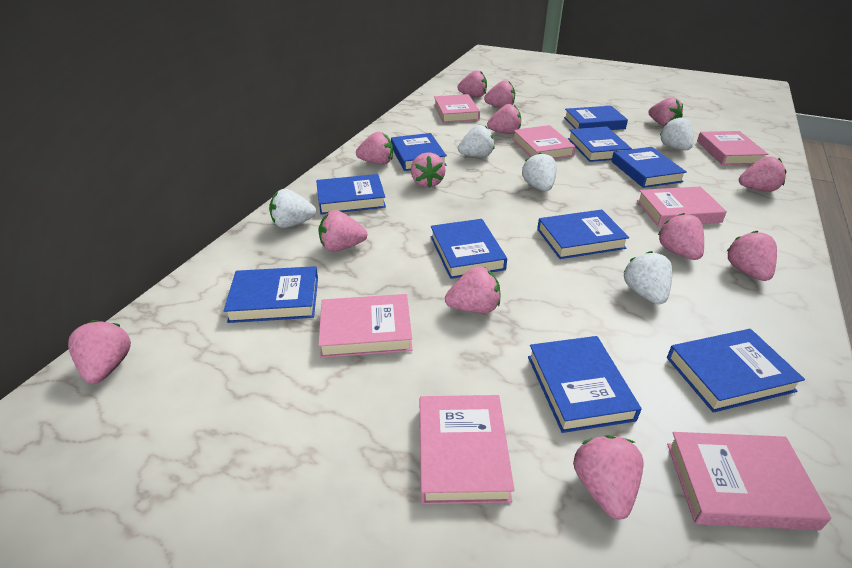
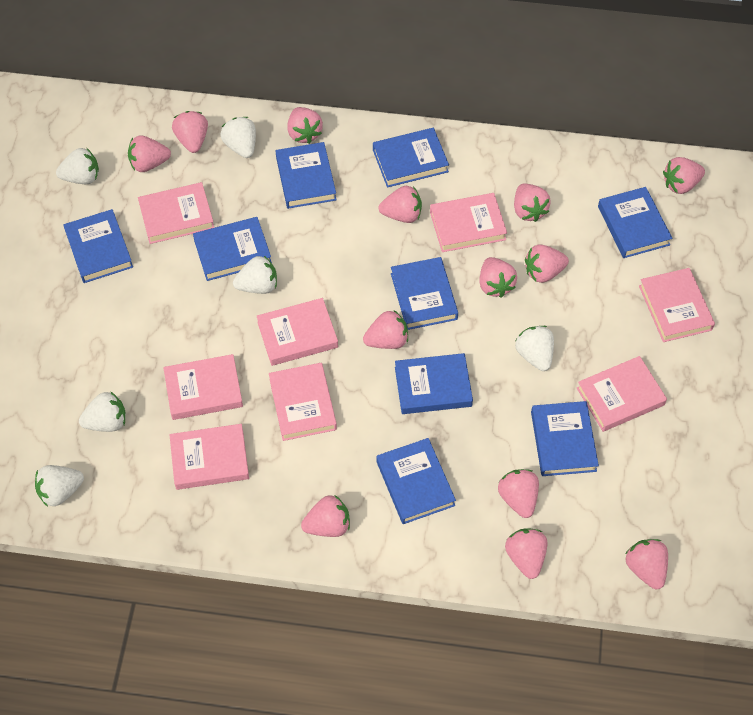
blue book: [224,266,318,323] [316,174,386,215] [391,133,447,171] [431,219,507,279] [528,336,641,433] [537,209,629,259] [564,106,628,130] [568,126,632,162] [611,147,687,188] [667,329,805,413] = 10 -> [63,209,133,283] [193,217,272,281] [276,142,337,209] [373,128,449,188] [376,438,456,524] [391,257,458,330] [395,353,473,414] [531,401,599,476] [598,187,672,258] = 9
pink book: [318,294,412,358] [420,395,514,504] [434,94,480,123] [512,125,576,159] [637,187,727,227] [667,432,831,530] [697,131,769,165] = 7 -> [138,182,214,244] [163,354,243,420] [170,424,249,490] [257,298,338,366] [269,363,337,441] [430,193,507,252] [577,356,667,432] [639,268,715,342] = 8
white strawberry: [269,189,316,228] [458,125,494,157] [522,152,557,191] [623,251,672,304] [660,117,694,150] = 5 -> [35,465,84,507] [56,148,99,184] [79,391,126,432] [220,117,256,158] [233,256,277,294] [515,326,554,371] = 6

